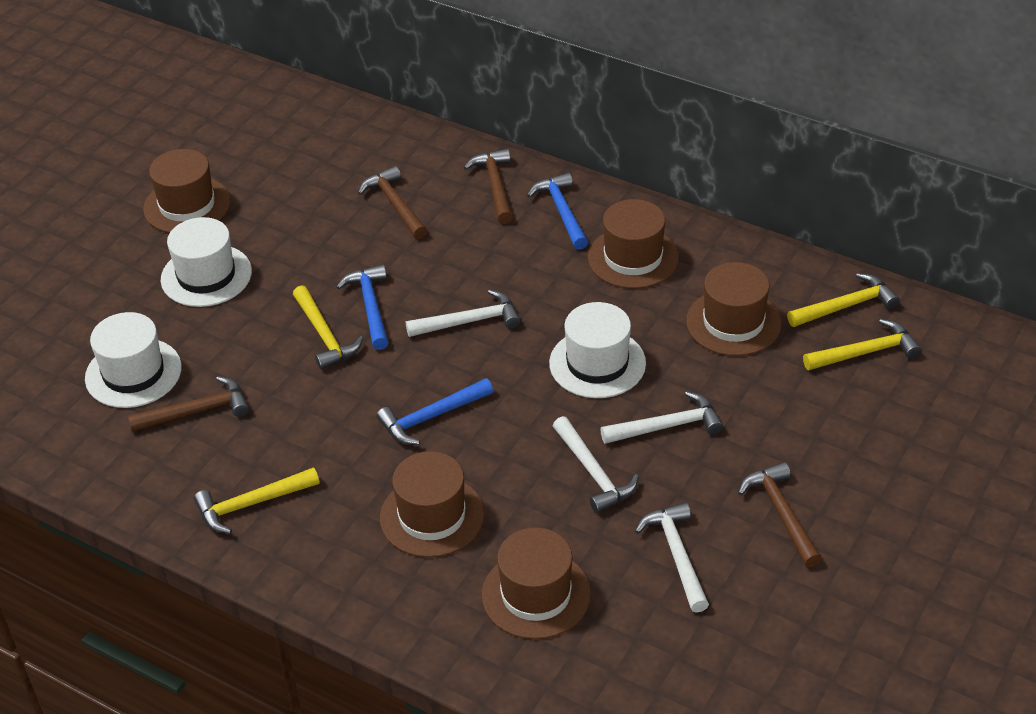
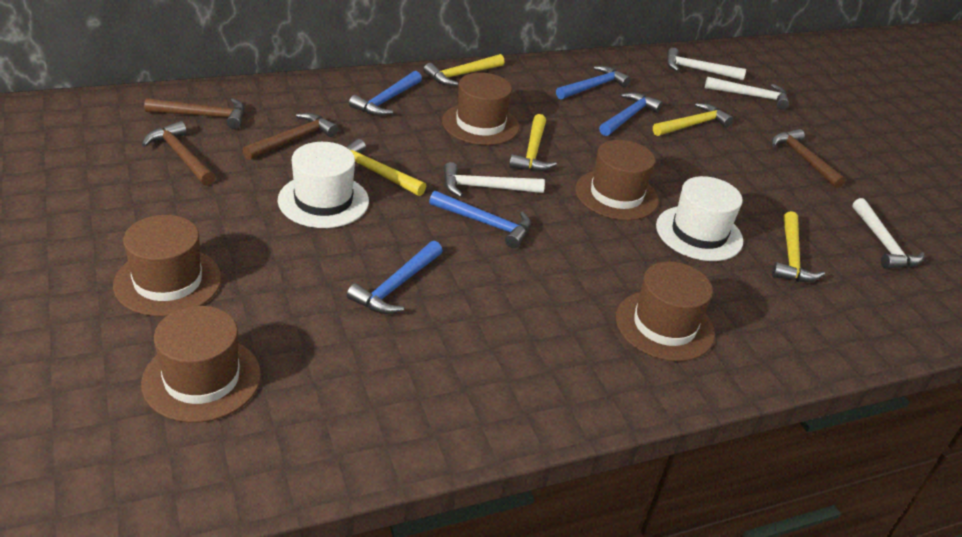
blue hammer: [337,264,389,350] [376,378,493,445] [527,173,588,250] = 3 -> [347,241,443,314] [349,71,422,116] [429,191,531,248] [556,66,631,100] [599,92,663,136] = 5
white hat: [85,312,182,408] [161,217,252,307] [549,302,646,398] = 3 -> [278,142,369,228] [656,176,743,261] = 2
yellow hammer: [194,467,320,534] [293,285,363,370] [787,273,900,327] [803,319,921,370] = 4 -> [346,139,426,196] [423,54,505,86] [509,114,557,171] [653,103,733,136] [772,211,825,282] = 5

